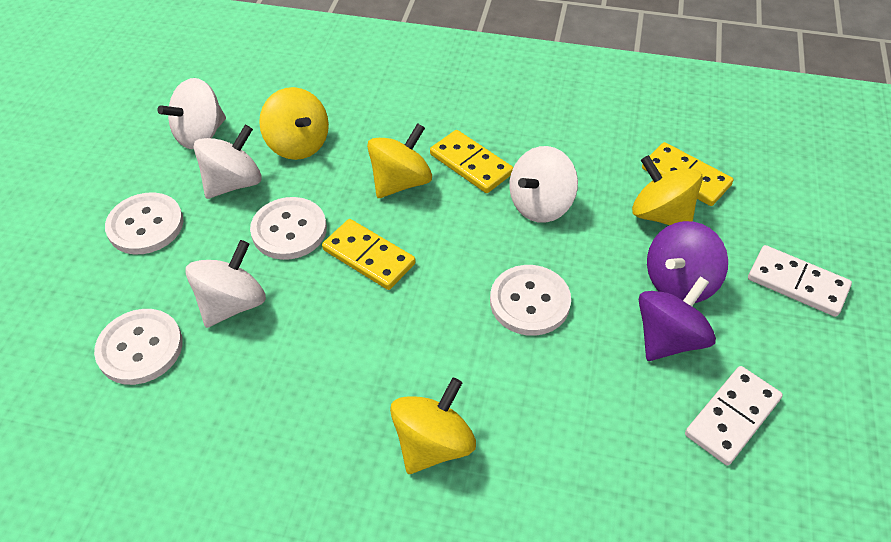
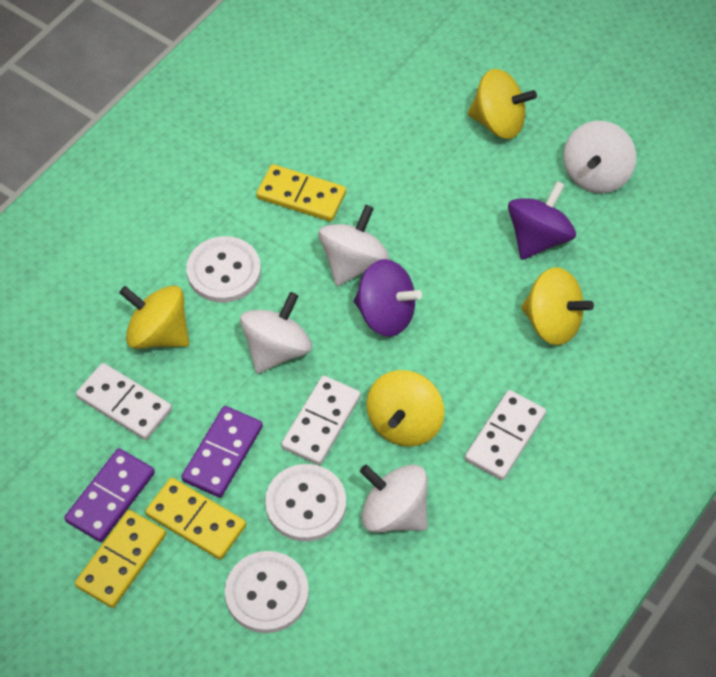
purple domino: none = 0 -> [64,448,155,542] [181,406,263,498] = 2
white button: [94,309,183,385] [105,192,184,254] [250,197,327,260] [490,265,571,336] = 4 -> [186,236,261,303] [225,551,309,633] [265,464,346,542] = 3
white domino: [685,366,783,465] [748,245,852,317] = 2 -> [76,363,172,440] [281,375,361,465] [465,390,546,480] = 3

